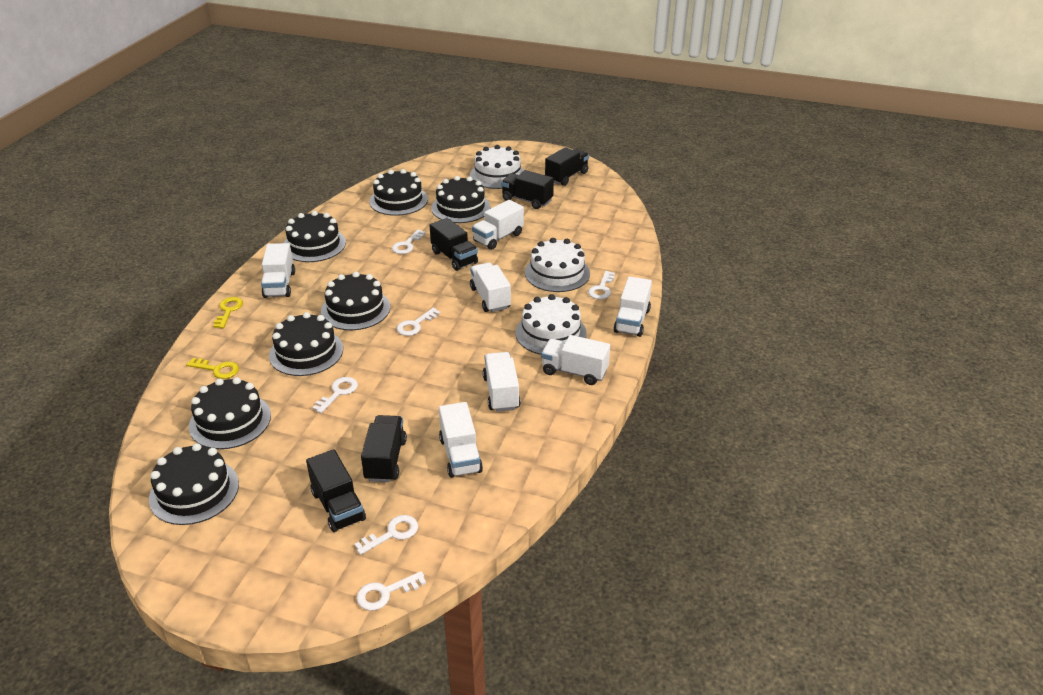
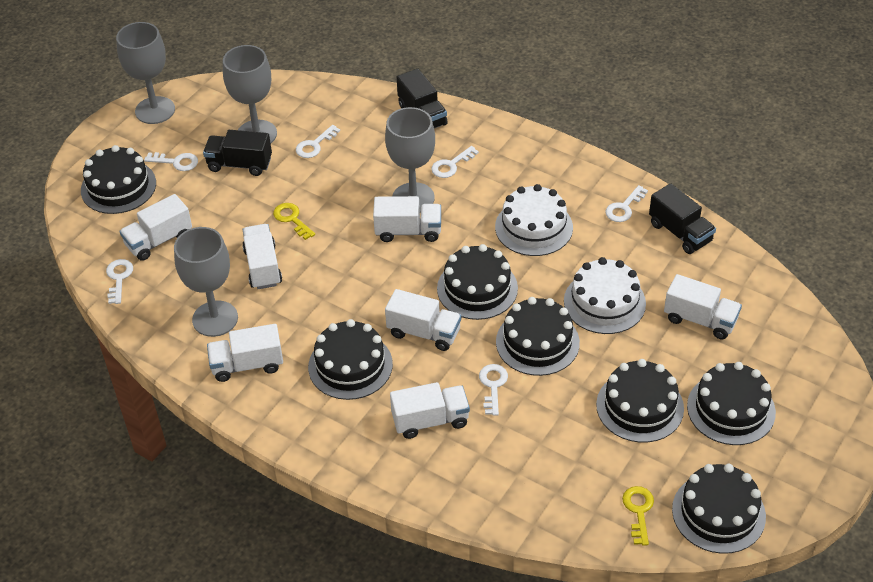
black truck: [306,449,366,532] [361,415,407,482] [429,218,478,271] [501,170,554,209] [545,147,589,186] = 5 -> [203,130,272,176] [397,68,448,129] [649,183,716,254] = 3
grey goblet: none = 0 -> [116,22,175,124] [174,227,238,337] [223,45,277,143] [385,107,435,213] = 4
white cake: [470,145,524,189] [515,294,587,355] [525,238,590,292] = 3 -> [495,184,573,256] [564,257,646,334] = 2

